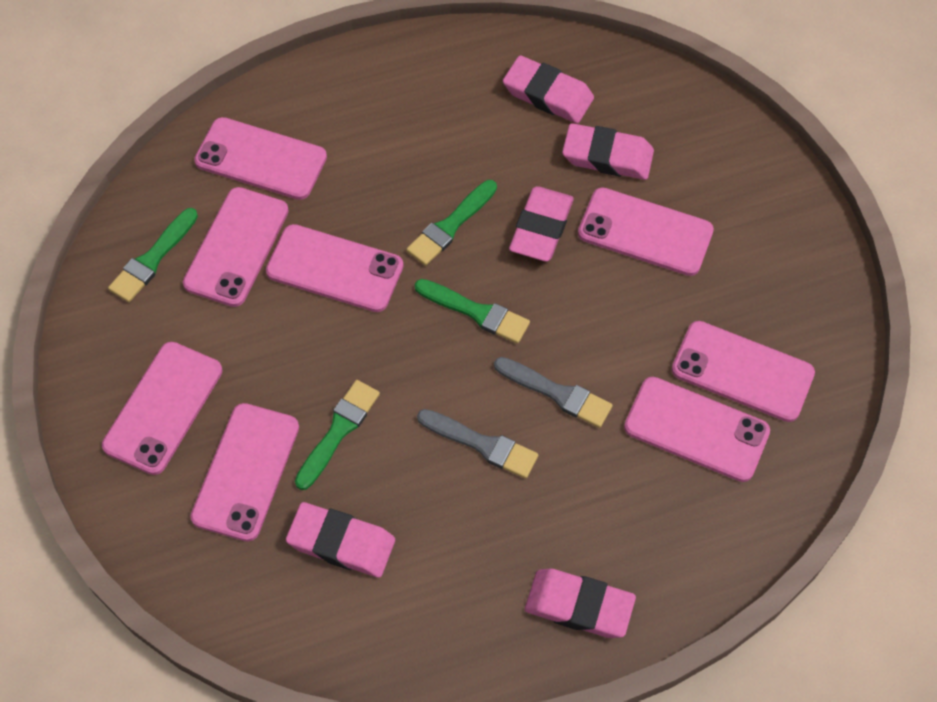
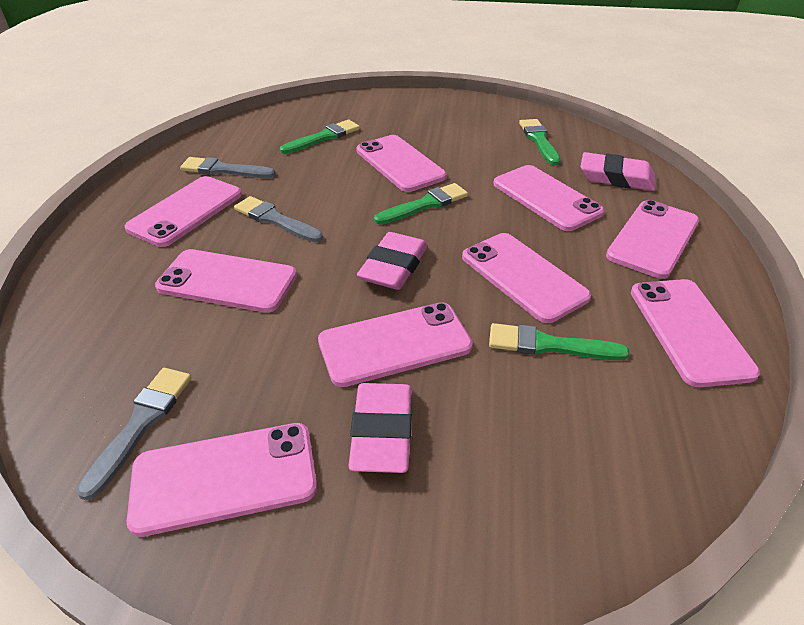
grey brush: [417,409,538,479] [494,357,613,428] = 2 -> [77,368,192,501] [180,157,276,178] [234,196,323,242] = 3
pink eraser: [286,502,395,578] [503,55,594,123] [509,186,574,262] [525,568,636,638] [562,123,654,180] = 5 -> [348,383,412,473] [357,232,428,290] [580,152,655,191] = 3
pink phone: [102,342,223,475] [183,187,289,307] [190,403,299,542] [194,117,327,200] [266,224,404,312] [578,187,714,276] [624,377,770,482] [672,321,815,422] = 8 -> [125,176,242,247] [127,423,317,537] [155,249,297,313] [318,302,473,387] [356,135,447,192] [462,233,591,323] [493,165,604,231] [606,200,699,279] [631,279,760,387] = 9

